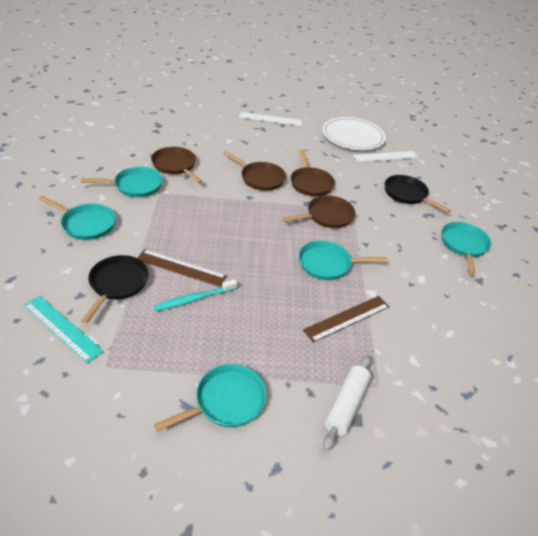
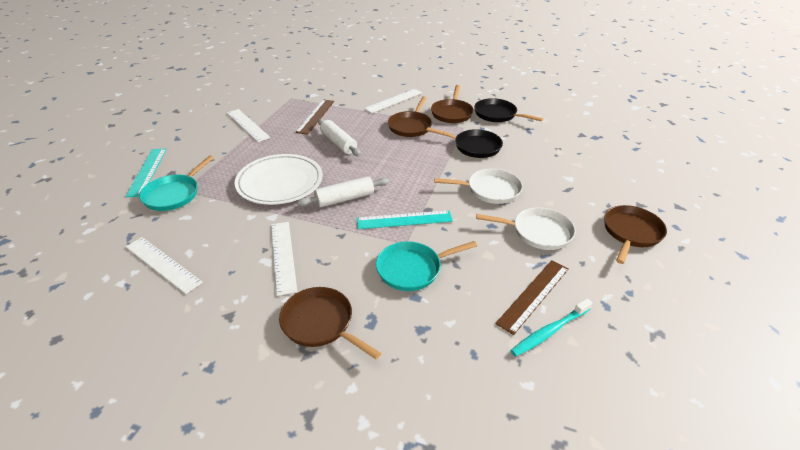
turquoise pan: [38,196,116,240] [81,167,163,197] [154,364,267,432] [299,240,387,280] [442,222,491,275] = 5 -> [139,155,214,211] [376,241,477,291] = 2
turquoise ruler: [23,296,104,363] = 1 -> [125,148,167,197] [357,210,453,229] = 2
white pan: none = 0 -> [434,169,523,204] [476,208,576,250] = 2
white rolling pin: [323,355,371,451] = 1 -> [297,176,389,207] [318,119,361,156] = 2
white ruler: [239,112,302,126] [353,151,418,162] = 2 -> [126,237,203,294] [227,109,270,142] [271,222,297,296] [364,89,422,113] = 4

